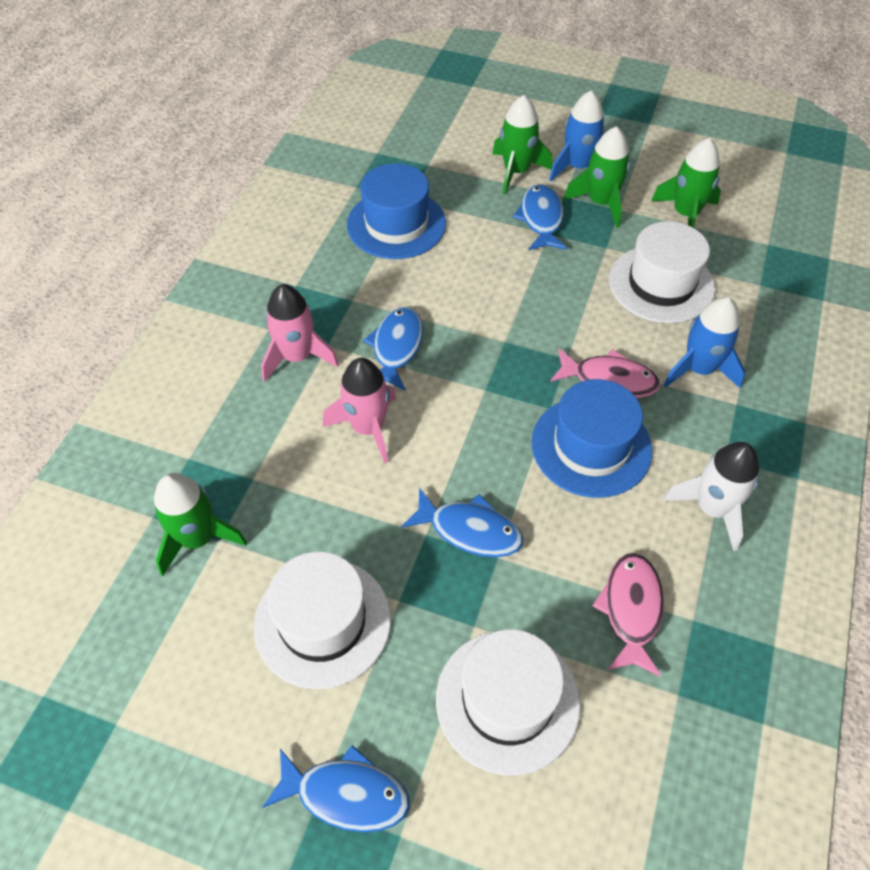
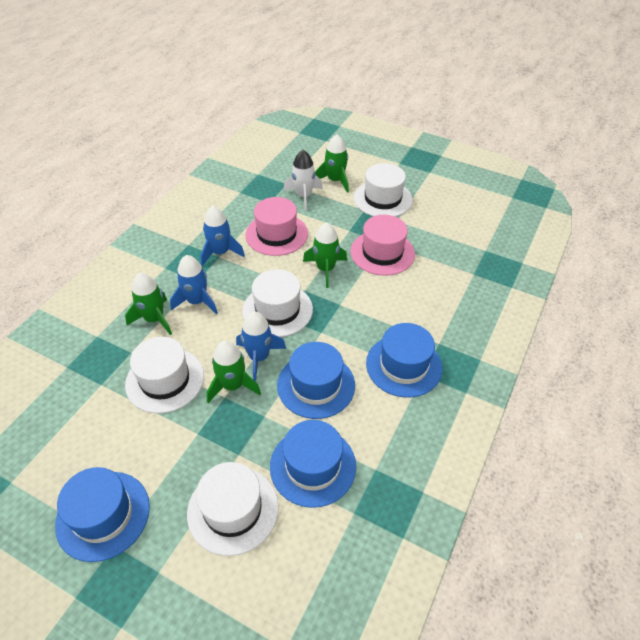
blue fish: [263,745,410,832] [363,307,423,391] [401,488,523,557] [513,184,567,251] = 4 -> none = 0
blue hat: [347,163,446,259] [531,379,652,498] = 2 -> [55,467,150,562] [270,420,356,508] [277,342,355,419] [366,323,442,398] = 4
blue rocket: [549,90,604,181] [664,297,745,389] = 2 -> [170,255,218,314] [200,206,245,266] [236,312,286,382] = 3
pink fish: [550,348,660,398] [592,553,664,677] = 2 -> none = 0
pink hat: none = 0 -> [245,197,308,256] [351,215,415,276] = 2
pink rocket: [261,284,339,382] [323,358,396,463] = 2 -> none = 0
white hat: [254,552,391,689] [436,629,580,776] [609,221,715,323] = 3 -> [125,337,204,413] [187,462,279,556] [242,269,313,337] [354,163,413,217] = 4

